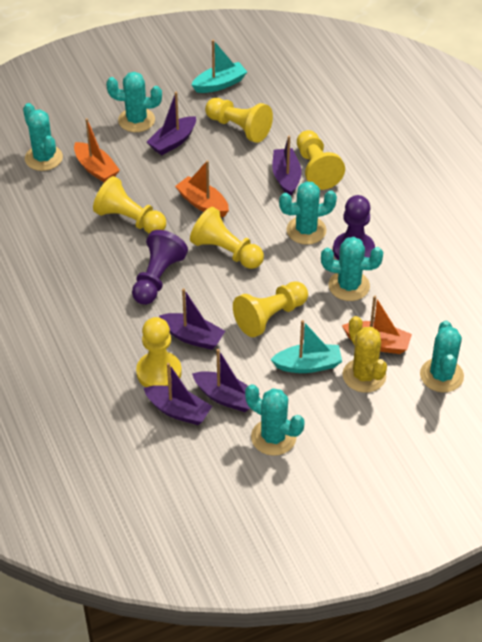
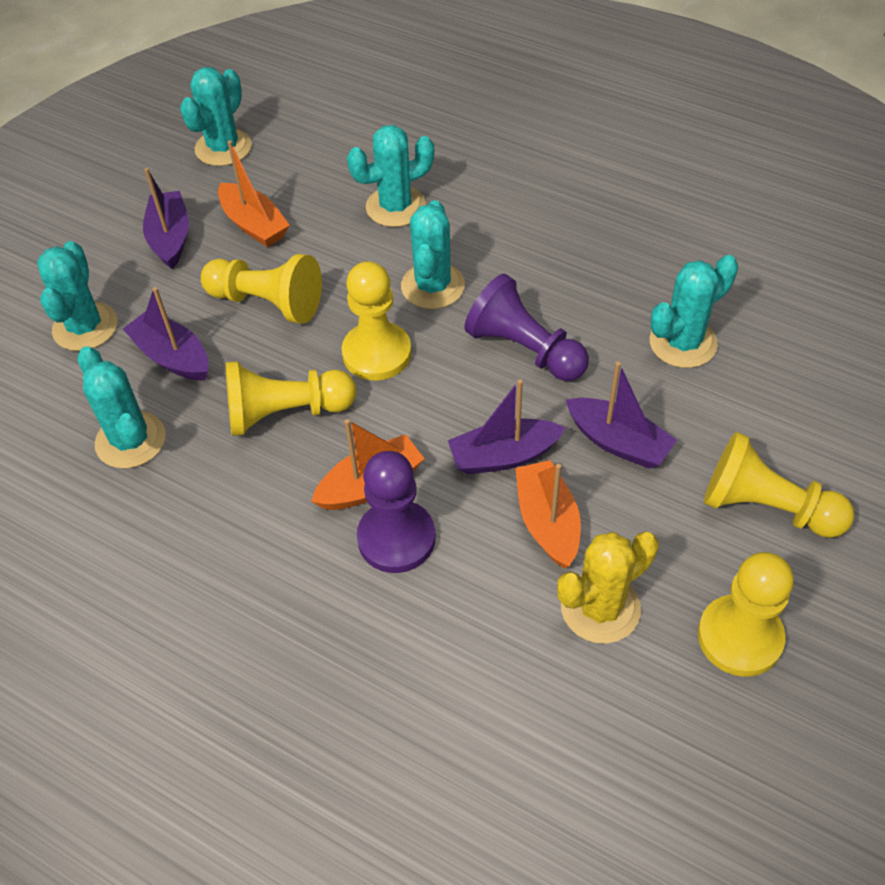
purple boat: [144,363,212,425] [147,92,196,155] [159,288,225,350] [192,349,260,412] [272,136,302,196] = 5 -> [123,287,208,381] [143,168,189,269] [448,379,566,475] [566,362,677,469] = 4
turquoise boat: [191,40,247,93] [271,320,342,373] = 2 -> none = 0
yellow pawn: [93,176,166,234] [136,317,182,387] [190,207,264,269] [205,98,273,143] [233,281,308,337] [297,130,345,190] = 6 -> [201,254,322,324] [225,361,356,436] [342,261,412,381] [698,552,794,677] [704,432,854,538] = 5

